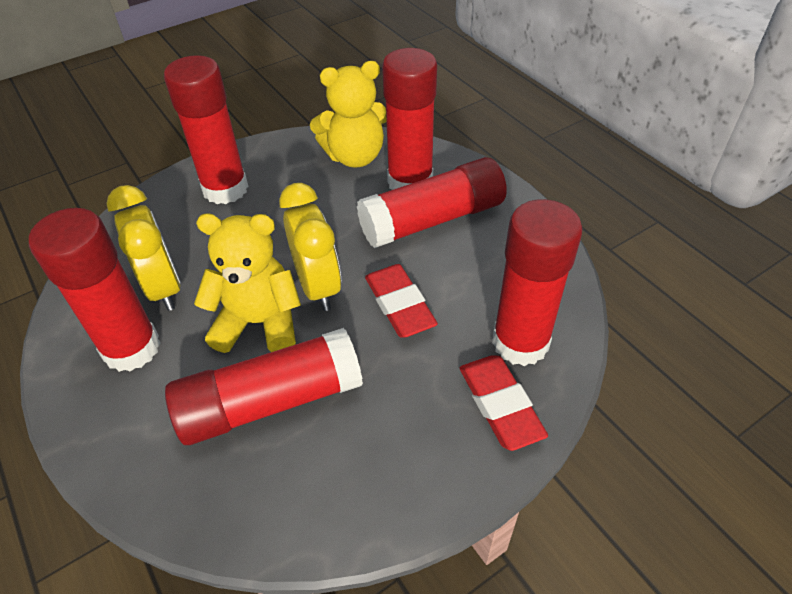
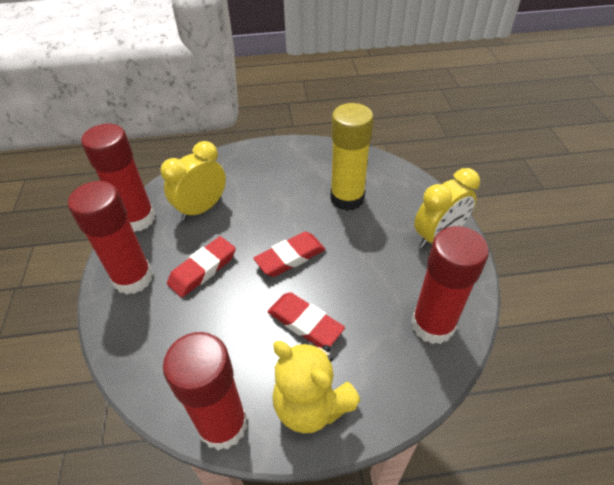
red eraser: [365,264,438,338] [460,355,548,451] = 2 -> [167,236,236,298] [254,232,325,277] [267,292,345,348] = 3
red glue stick: [29,208,161,372] [164,55,248,204] [165,328,363,445] [357,157,507,248] [382,48,437,190] [492,199,583,366] = 6 -> [68,181,153,295] [81,124,155,232] [163,332,247,451] [411,226,489,344] = 4
yellow glue stick: none = 0 -> [330,103,374,211] = 1
yellow teddy bear: [194,213,301,353] [310,61,387,168] = 2 -> [273,341,360,433] = 1

